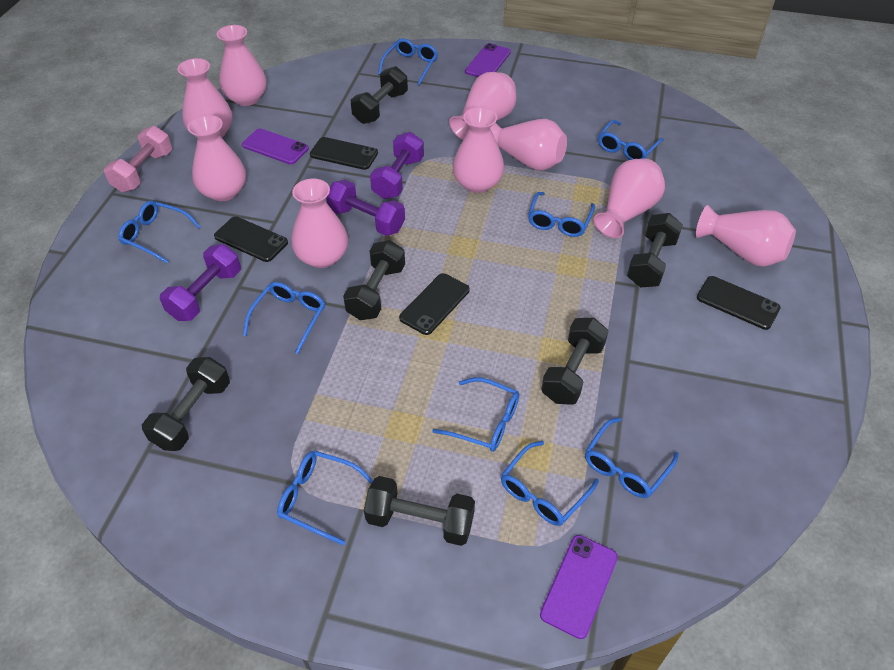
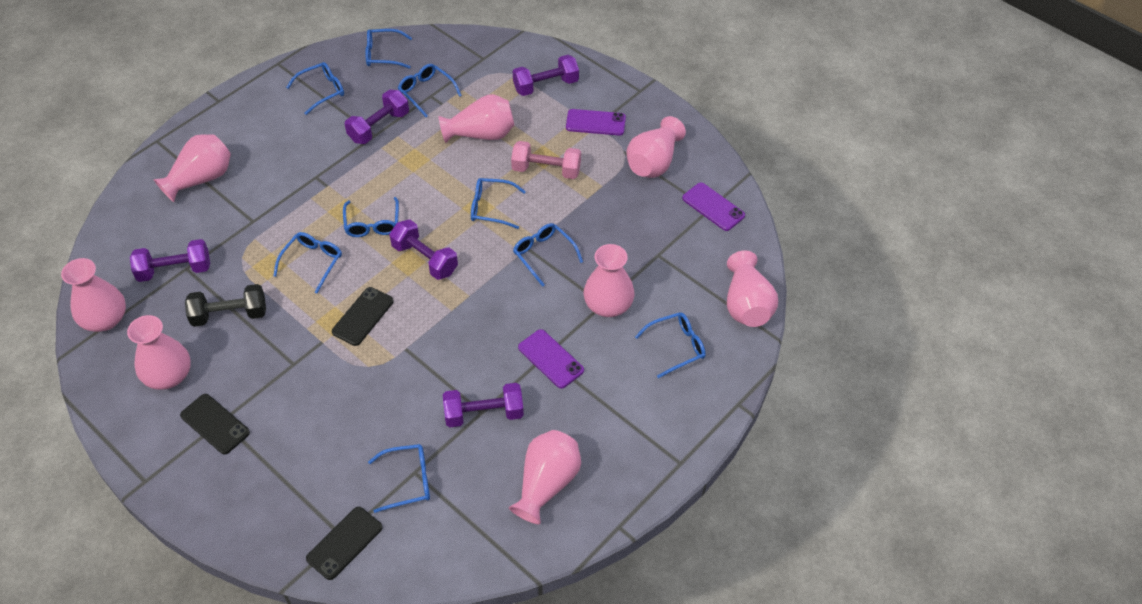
black dumbbell: [142,357,230,451] [343,240,405,320] [351,66,408,124] [364,476,475,546] [541,318,609,405] [627,213,683,287] = 6 -> [185,284,266,327] = 1
black phone: [214,217,288,262] [310,137,378,170] [399,273,470,335] [697,276,781,330] = 4 -> [180,394,250,454] [306,507,382,580] [332,287,394,346] = 3
pink vase: [178,58,232,137] [187,115,246,201] [217,25,267,106] [291,179,348,268] [449,72,516,140] [453,107,504,193] [490,119,567,170] [593,158,665,238] [696,205,796,267] = 9 -> [61,258,126,332] [127,315,191,390] [153,134,231,202] [439,94,514,143] [509,430,581,524] [584,244,635,317] [627,116,686,178] [727,250,778,327] = 8
purple dumbbell: [160,244,241,321] [326,180,405,236] [370,132,424,199] = 3 -> [130,239,210,282] [345,90,409,144] [389,220,458,280] [443,383,524,427] [513,55,579,96] = 5

